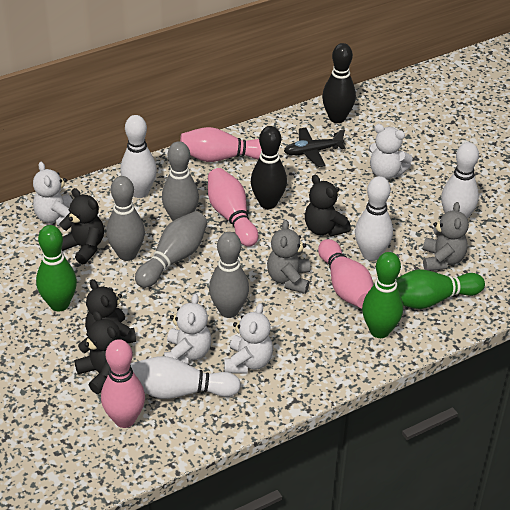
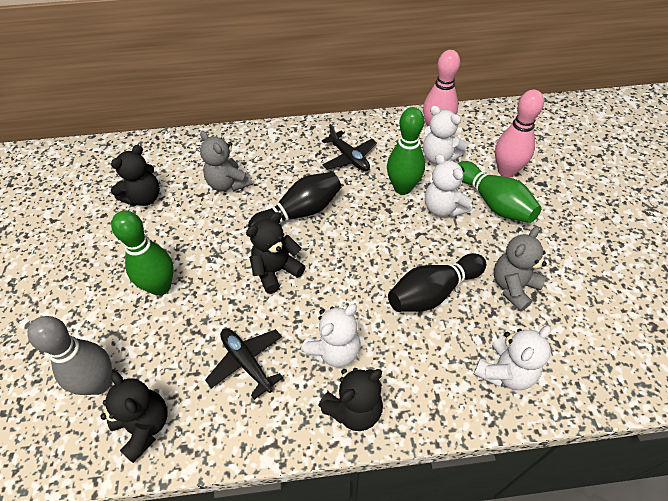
black plane: [284,128,346,167] = 1 -> [205,328,283,400] [322,124,377,171] = 2
grey bowling pin: [106,176,145,261] [135,211,207,288] [162,141,199,221] [209,232,249,318] = 4 -> [27,316,112,395] = 1
pink bowling pin: [101,339,145,428] [180,127,262,162] [208,168,258,247] [318,239,373,308] = 4 -> [423,50,460,127] [495,90,544,177] = 2
white bowling pin: [120,115,157,198] [130,356,241,399] [355,176,393,261] [441,142,479,219] = 4 -> none = 0

